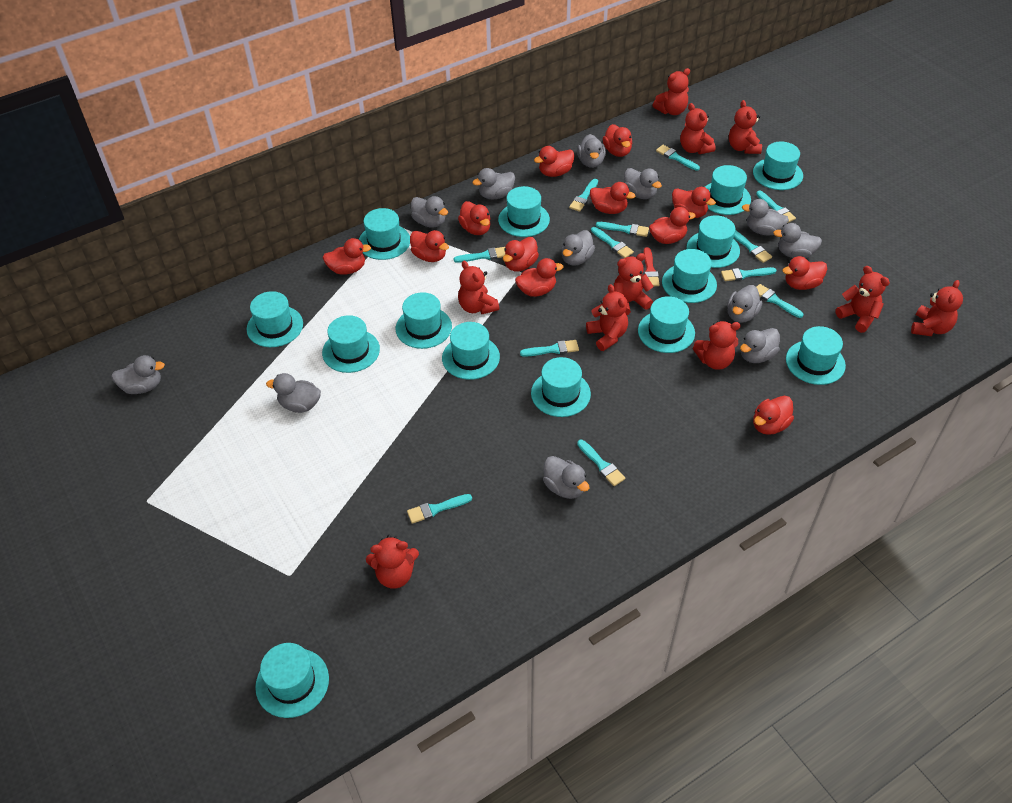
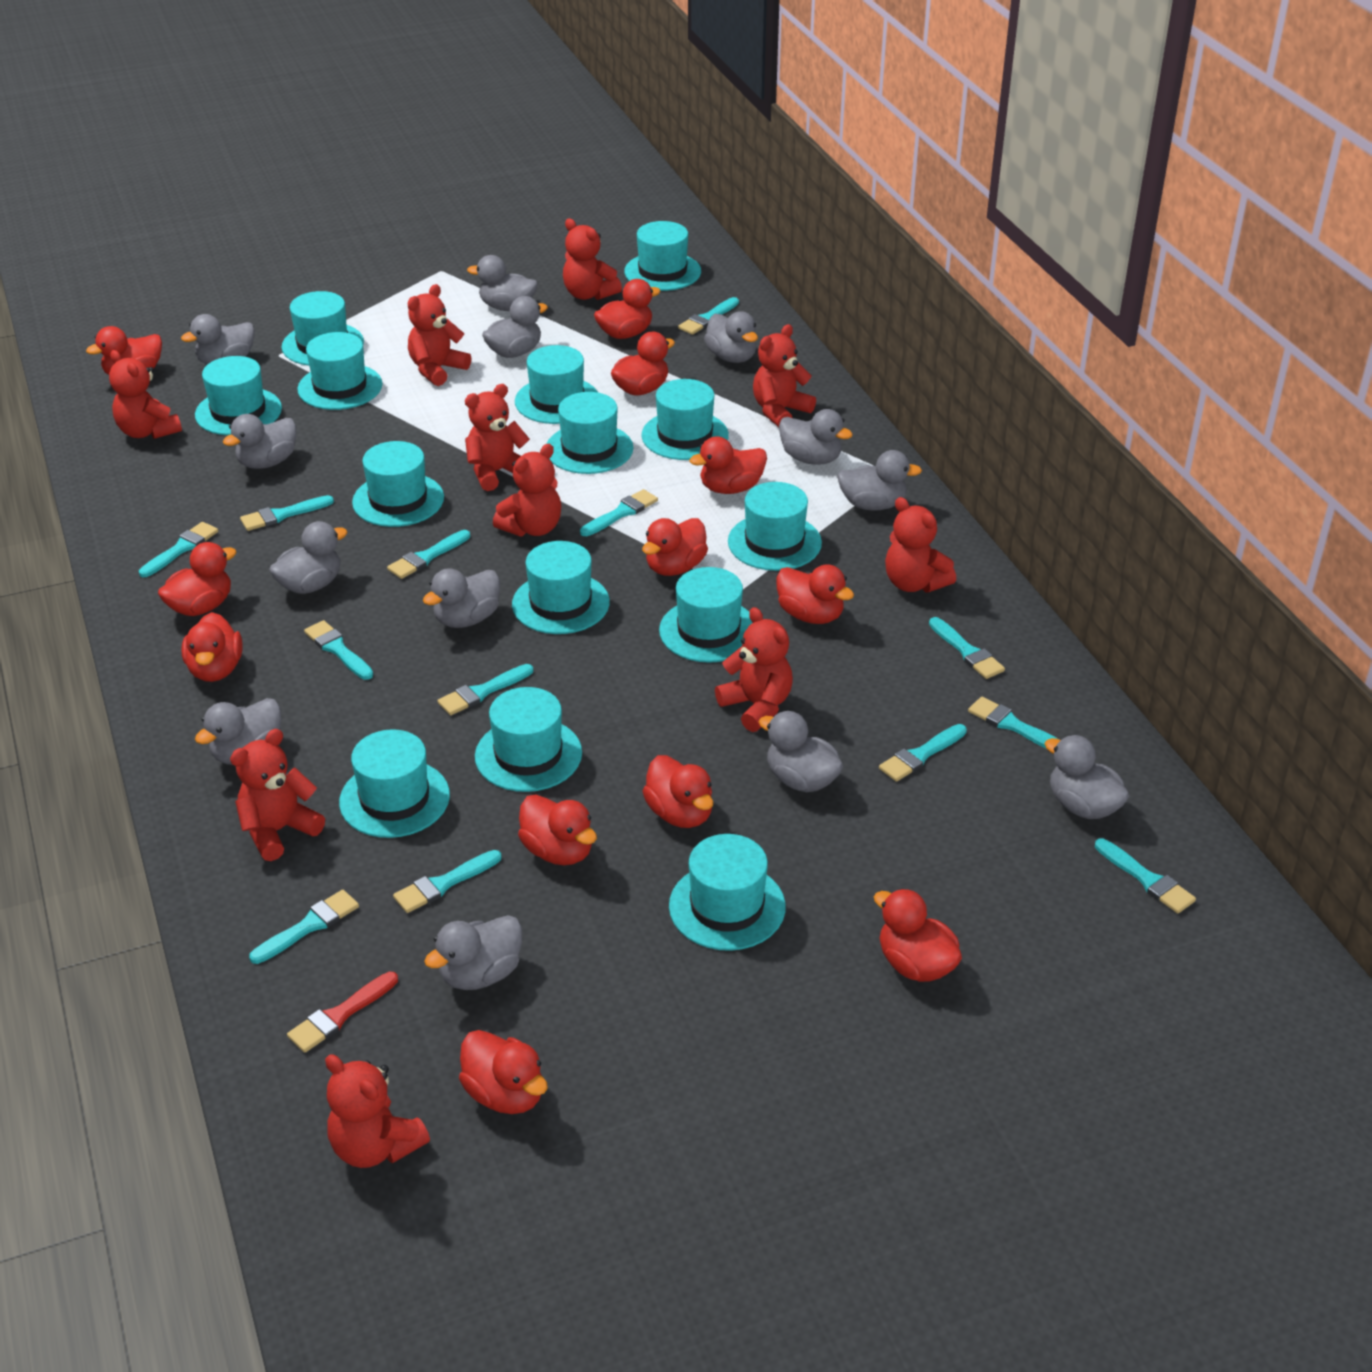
grey duck: [111,355,165,394] [266,373,321,413] [411,196,448,228] [472,168,515,200] [543,456,589,499] [562,230,595,266] [577,134,606,168] [624,168,662,199] [727,285,762,323] [740,328,780,363] [742,199,789,236] [773,223,822,258] = 12 -> [181,314,255,365] [195,698,281,765] [223,414,296,469] [269,521,348,594] [423,568,500,628] [424,915,522,990] [467,255,538,311] [482,296,548,358] [704,311,758,363] [759,711,843,792] [779,409,853,465] [837,450,922,511] [1044,735,1129,819] = 13
turquoise brush: [407,494,472,524] [453,247,505,263] [520,340,579,357] [569,179,598,212] [577,440,625,486] [591,227,634,258] [596,222,649,237] [656,145,700,171] [721,267,777,281] [733,230,772,263] [756,191,796,223] [756,284,803,318] = 12 -> [139,522,218,577] [240,495,334,531] [249,890,359,964] [304,620,373,680] [387,530,470,579] [393,850,502,913] [437,664,533,715] [580,489,658,536] [678,297,739,335] [879,724,967,782] [929,617,1005,679] [968,697,1060,749] [1095,838,1196,914] = 13

